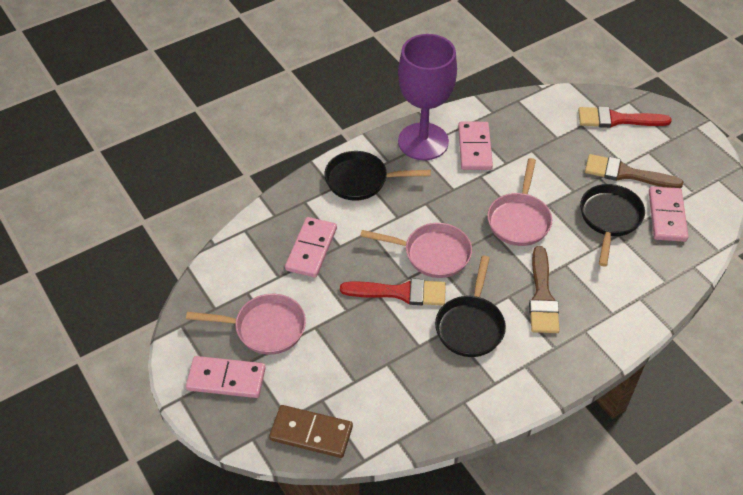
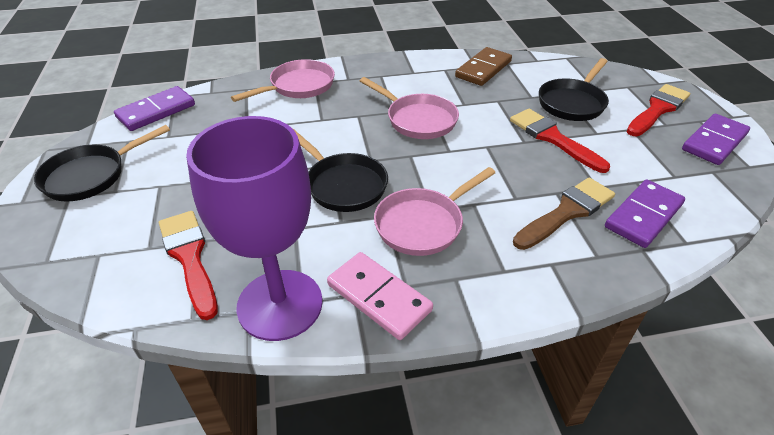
brown brush: [529,246,560,333] [585,154,683,188] = 2 -> [513,178,615,250] = 1
pink domino: [186,356,266,398] [285,217,337,278] [458,122,493,170] [649,186,688,242] = 4 -> [327,252,433,340] = 1
purple domino: none = 0 -> [114,86,195,131] [605,179,685,248] [682,114,750,165] = 3
red brush: [340,278,446,306] [578,106,672,128] = 2 -> [159,211,218,320] [510,109,610,173] [626,84,690,136] = 3

